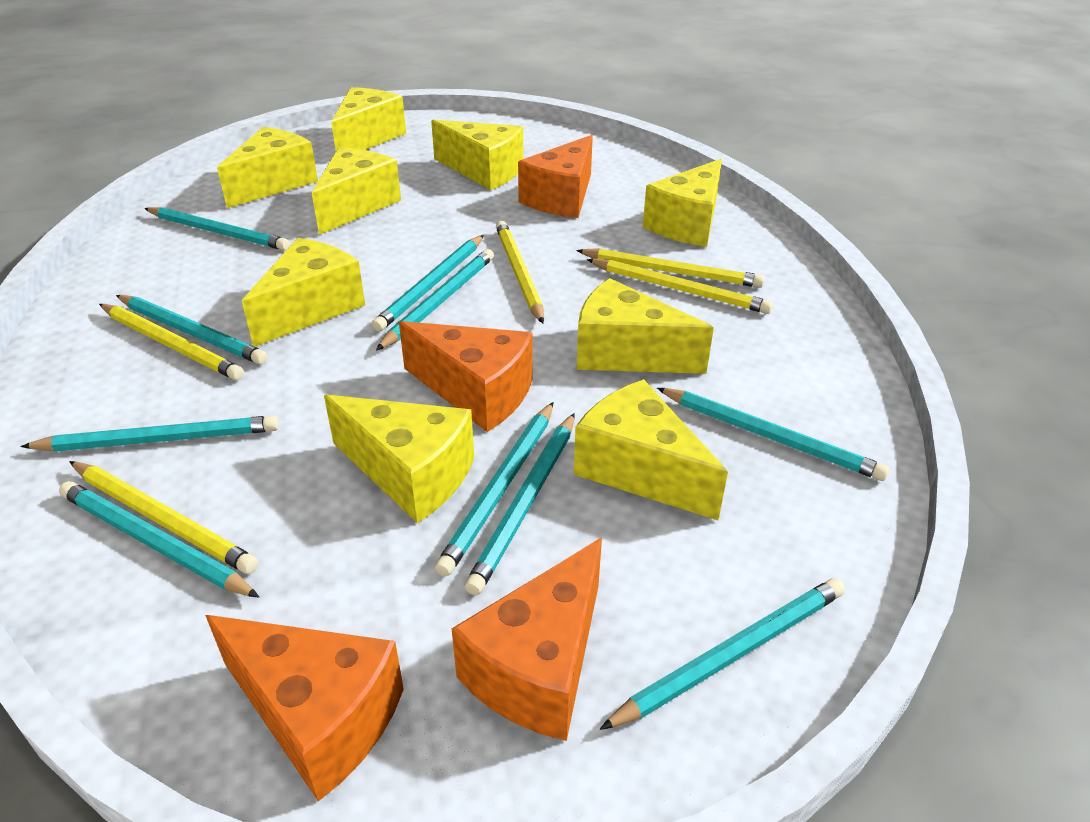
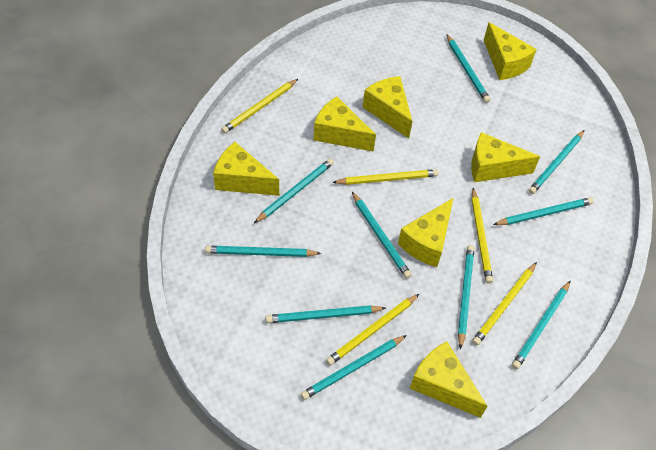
orange cheese: [205,615,404,801] [399,321,533,432] [452,538,602,741] [518,135,593,218] = 4 -> none = 0
yellow cheese: [217,127,318,208] [242,238,365,347] [312,147,401,235] [324,394,474,523] [331,87,406,150] [431,120,523,190] [574,379,728,520] [577,278,714,374] [643,159,722,247] = 9 -> [213,142,279,196] [314,96,376,152] [363,76,413,138] [398,198,453,267] [410,341,487,418] [471,132,540,182] [484,22,537,80] = 7

